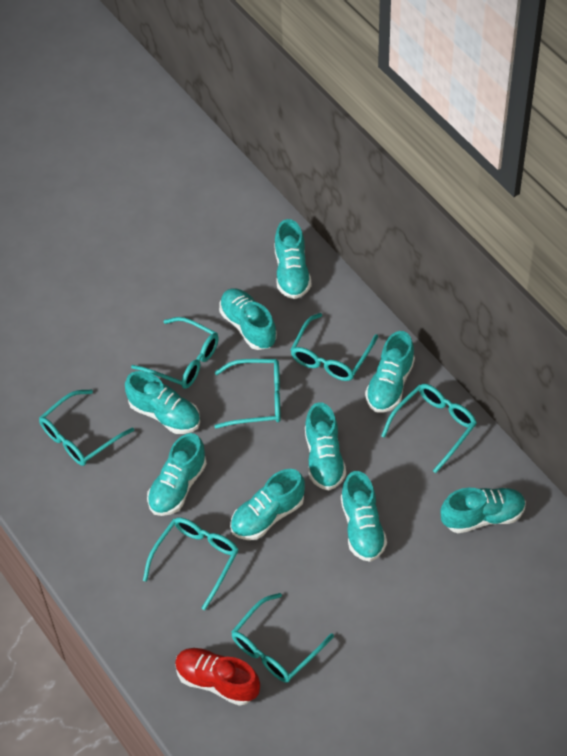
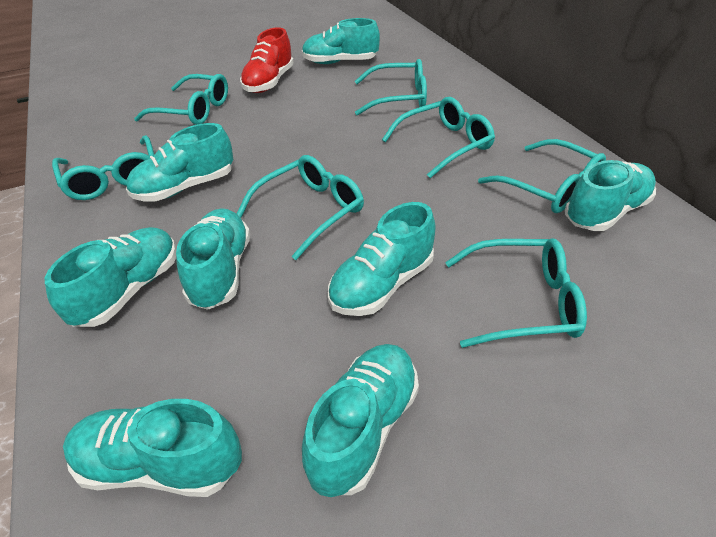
turquoise shoe: [125,371,200,434] [147,433,207,516] [219,289,277,350] [230,469,305,540] [274,219,312,299] [305,402,346,490] [341,471,387,562] [365,331,415,413] [440,488,526,533] = 9 -> [45,227,176,327] [63,399,242,497] [126,123,233,202] [176,208,250,310] [302,18,380,64] [302,344,419,497] [328,202,436,316] [565,160,656,231] = 8

